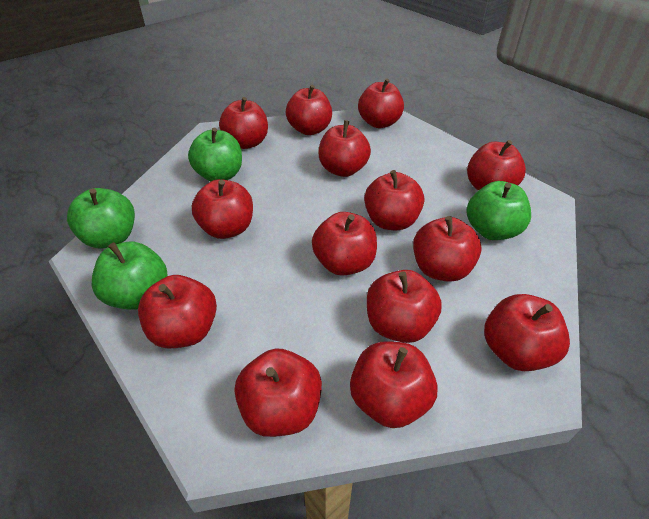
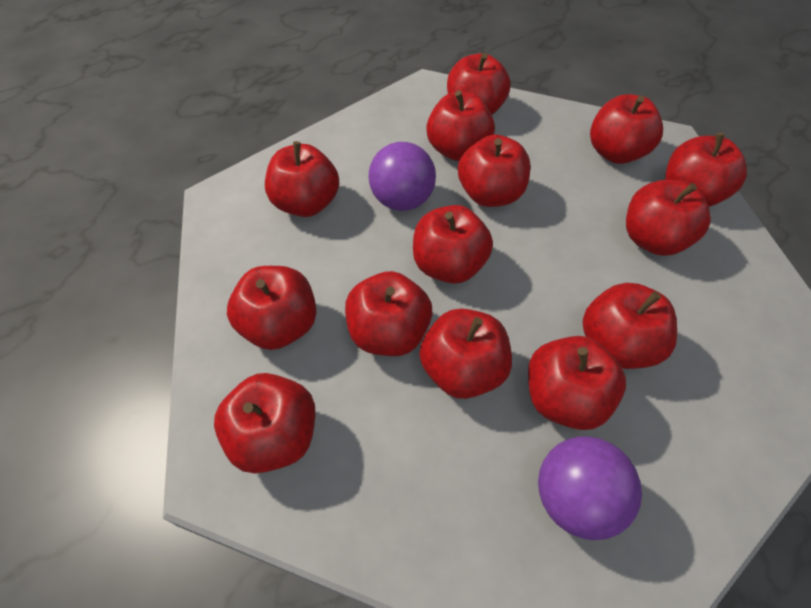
green apple: [67,188,135,248] [91,242,168,310] [188,128,242,181] [467,181,531,240] = 4 -> none = 0
purple ball: none = 0 -> [369,142,436,211] [538,436,642,540] = 2

